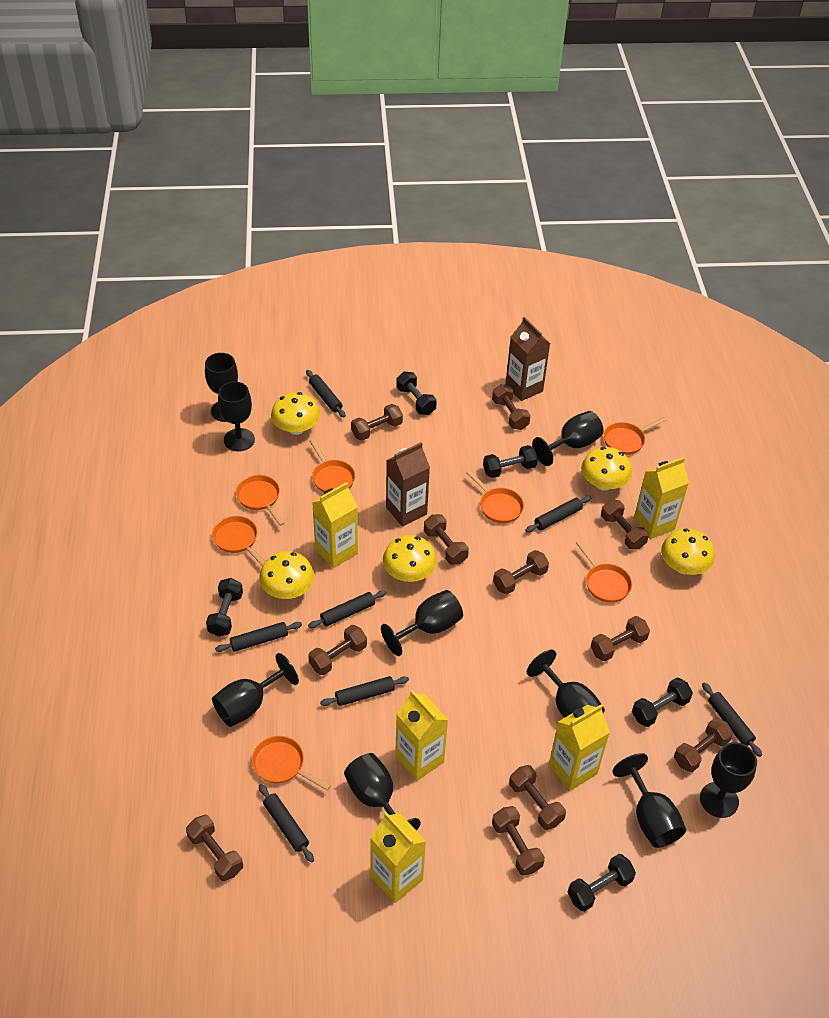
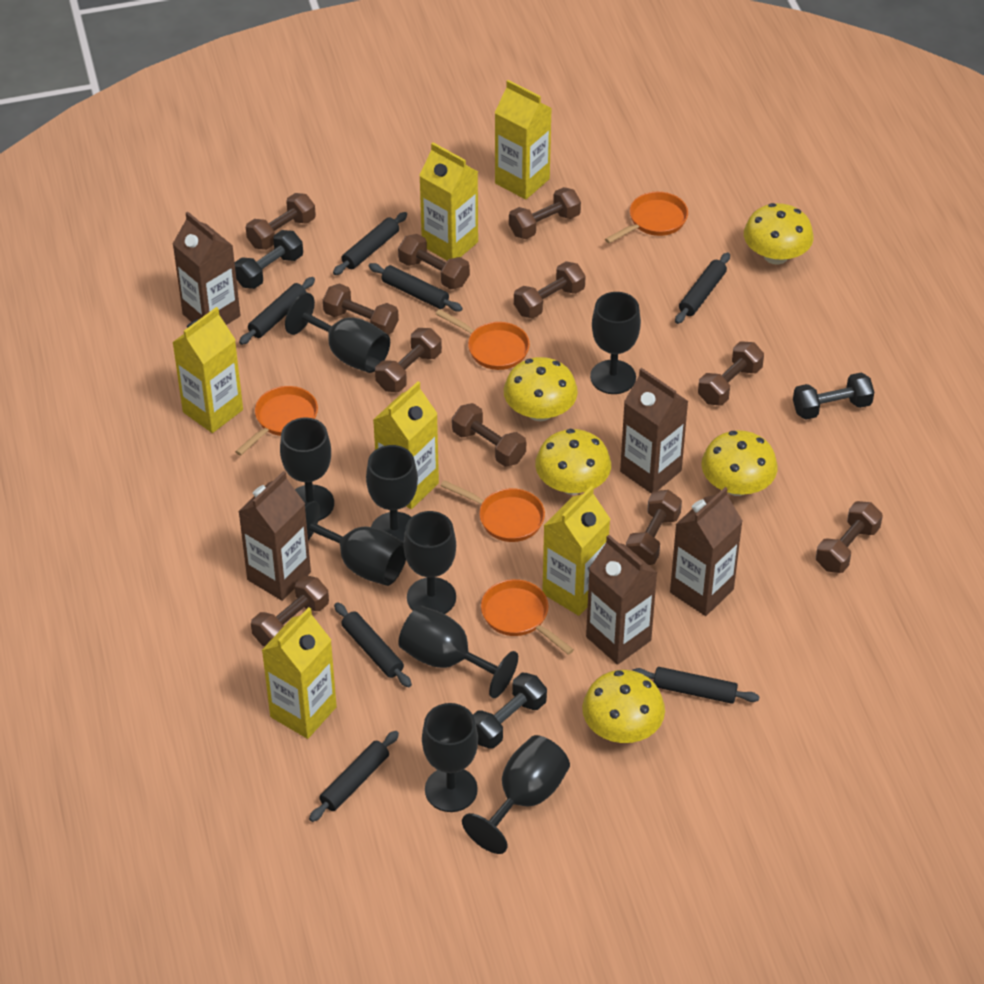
black dumbbell: [206,578,243,636] [396,372,437,415] [483,445,538,478] [568,854,636,912] [632,678,693,727] = 5 -> [235,230,303,289] [473,673,547,749] [793,373,874,420] = 3
brown carton: [386,442,430,527] [505,317,550,401] = 2 -> [173,212,241,325] [238,471,311,601] [586,535,657,665] [620,368,688,493] [670,487,743,616] = 5
orange pan: [212,516,265,566] [236,475,285,526] [252,736,331,791] [310,439,355,492] [466,470,524,523] [576,541,632,603] [604,417,667,455] = 7 -> [235,386,318,456] [436,309,530,370] [441,480,545,542] [481,579,574,655] [605,192,688,244] = 5
yellow carton: [312,482,358,568] [370,812,426,903] [395,690,448,781] [549,704,610,791] [634,457,689,539] = 5 -> [172,307,243,433] [262,607,337,739] [373,381,439,509] [419,143,478,261] [495,80,552,200] [542,486,610,616] = 6

